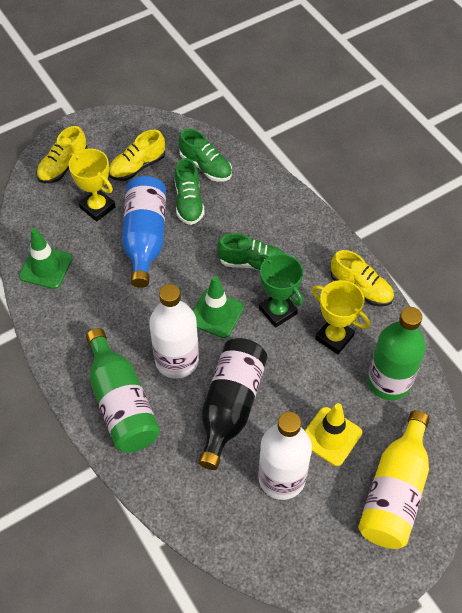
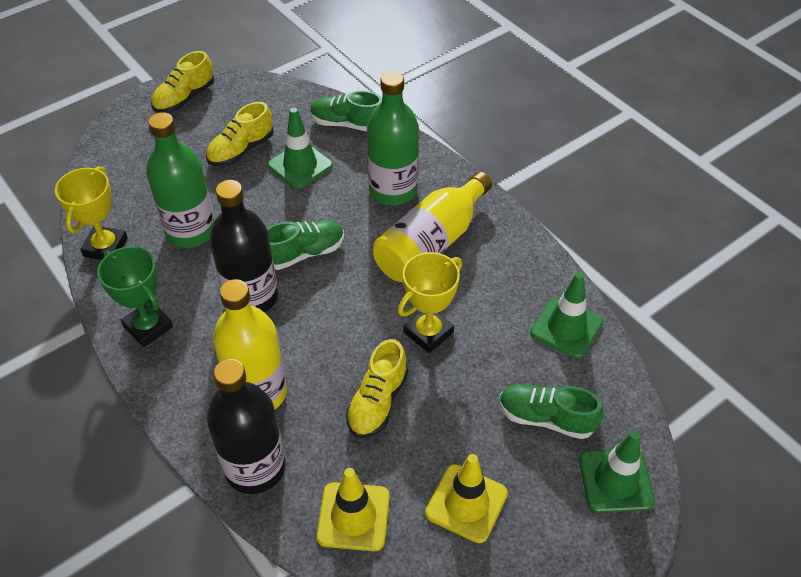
black bottle: [198,338,268,470] = 1 -> [207,359,286,494] [210,180,278,313] = 2
blue bottle: [122,176,166,288] = 1 -> none = 0
green traffic cone: [19,228,73,289] [193,276,244,338] = 2 -> [268,108,333,189] [530,272,603,358] [579,430,654,513] = 3
white bottle: [149,284,199,379] [258,412,312,500] = 2 -> none = 0
yellow bottle: [358,410,430,549] = 1 -> [213,279,287,409] [373,172,492,283] = 2
yellow traffic cone: [305,403,362,466] = 1 -> [317,468,390,551] [425,454,508,543] = 2

